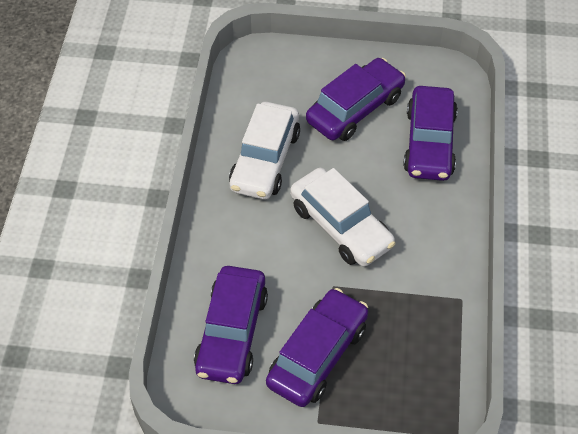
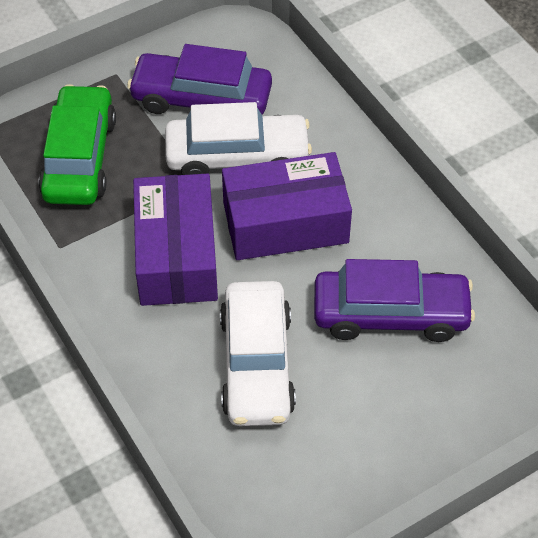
green car: none = 0 -> [39,84,116,205] = 1
purple box: none = 0 -> [133,174,218,306] [222,152,352,260] = 2
purple car: [194,266,268,384] [266,288,368,407] [306,58,406,141] [403,86,458,181] = 4 -> [127,44,272,115] [314,259,475,342] = 2

